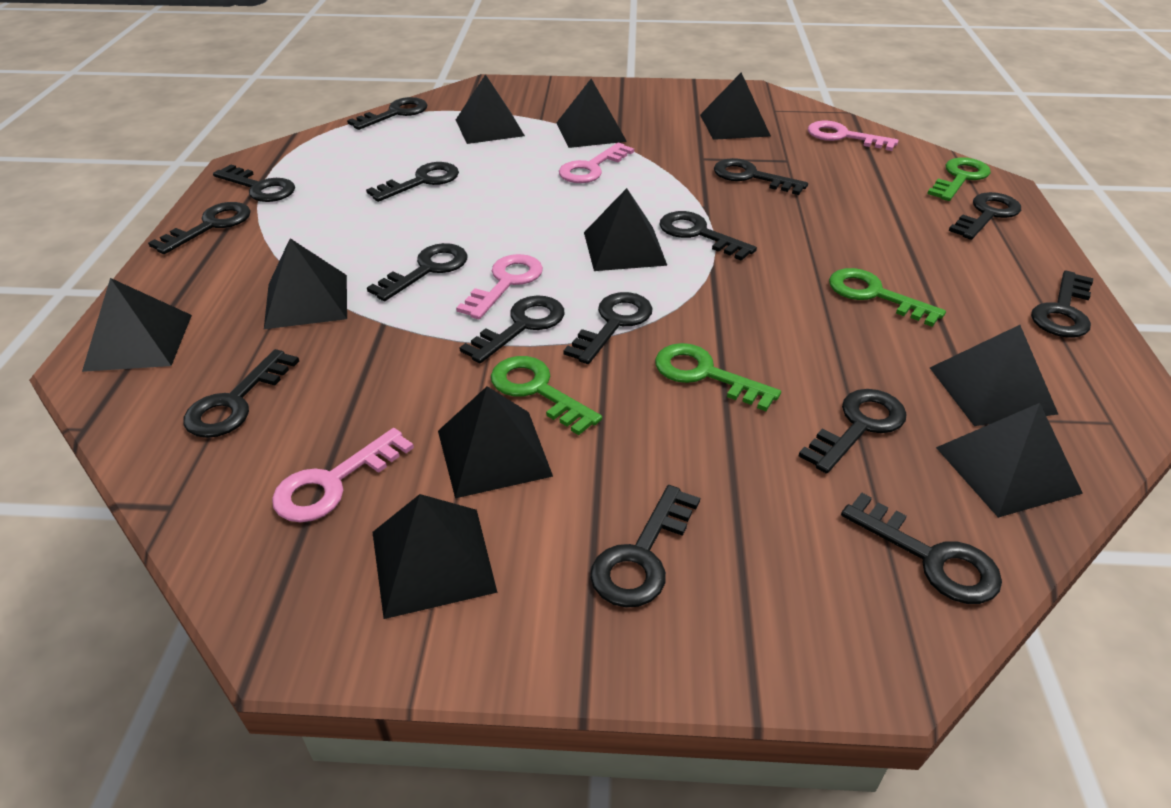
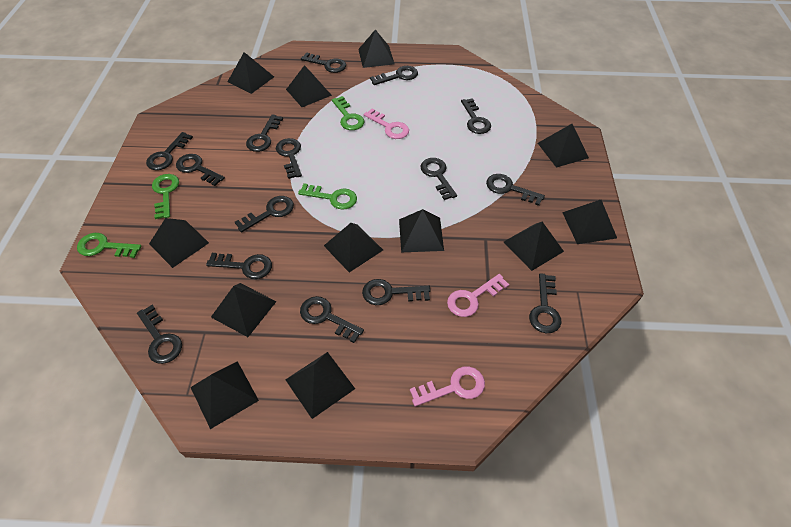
black pyramid: [82,278,192,372] [264,238,347,329] [372,494,498,619] [438,386,553,498] [456,74,525,144] [557,79,627,148] [584,188,668,271] [700,73,771,140] [930,325,1058,426] [936,403,1083,518] = 10 -> [149,218,209,268] [190,361,259,429] [211,283,277,337] [227,52,274,94] [285,352,355,419] [286,65,332,107] [324,223,383,273] [358,30,394,68] [399,209,444,252] [504,222,564,271] [538,124,589,168] [562,200,617,244] = 12
pink key: [272,428,414,522] [456,254,543,319] [559,143,634,183] [808,121,898,151] = 4 -> [364,108,409,139] [410,366,485,407] [447,274,509,317] = 3

